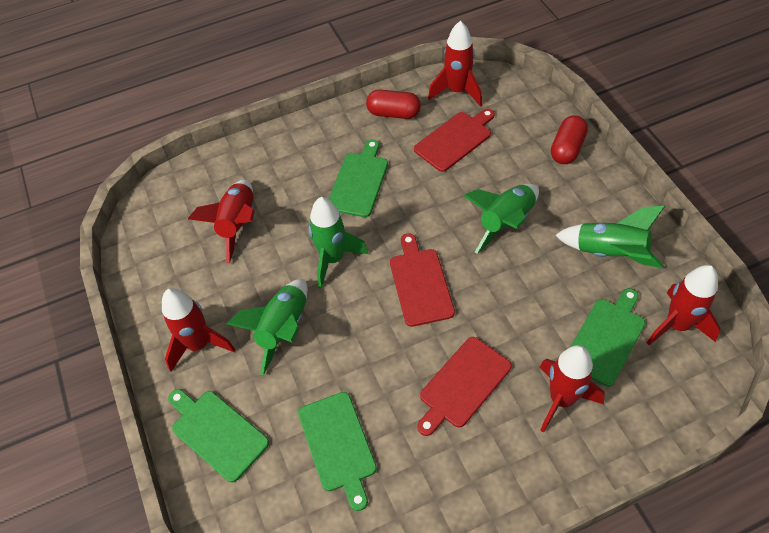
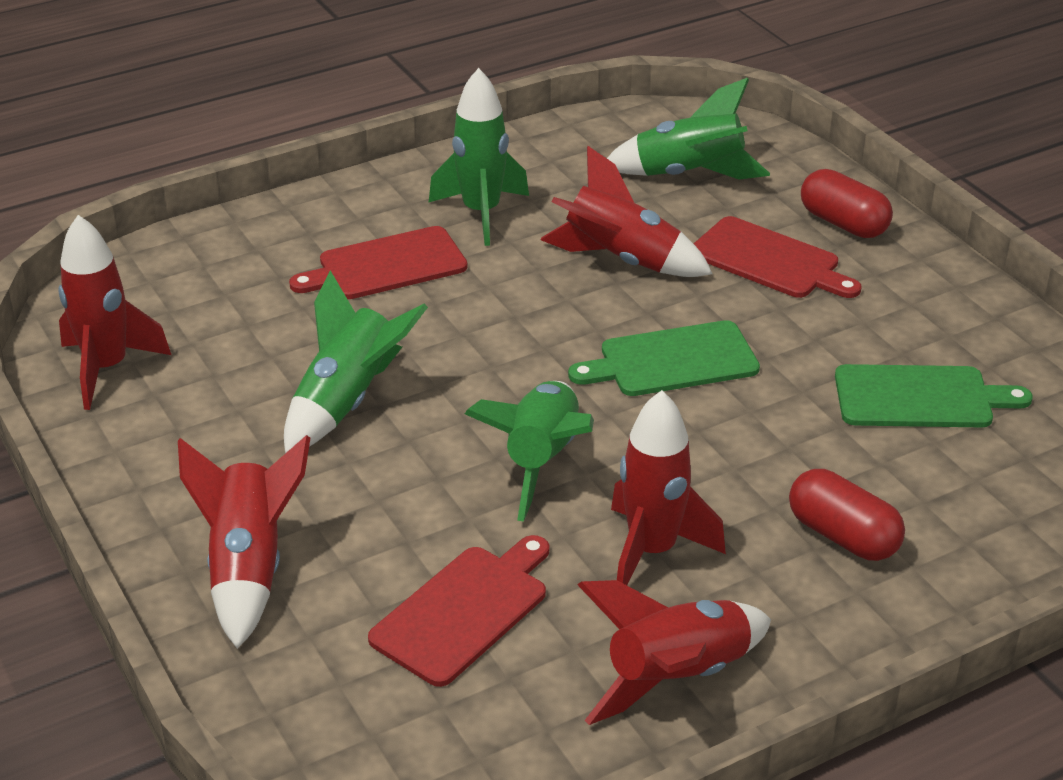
green cutting board: [168,389,269,482] [298,392,377,511] [329,139,388,217] [571,288,645,387] = 4 -> [568,320,760,396] [835,364,1033,427] = 2

